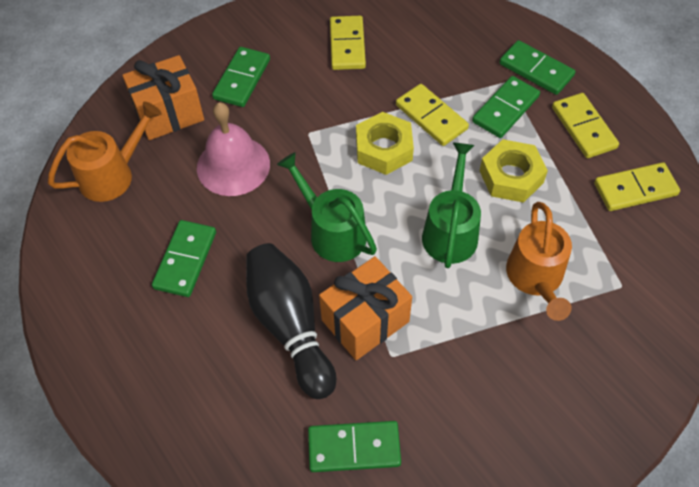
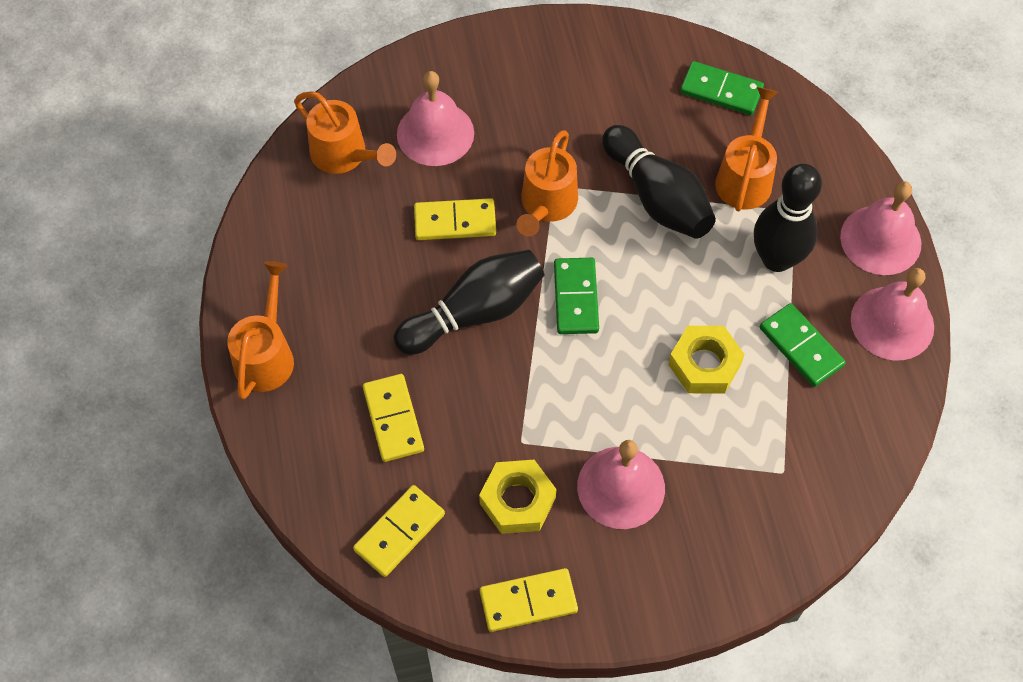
black bowling pin: [246,243,336,399] = 1 -> [394,250,544,355] [602,125,716,239] [754,164,822,272] = 3
green domino: [152,220,216,297] [212,47,270,107] [308,421,401,472] [472,76,540,138] [499,40,575,95] = 5 -> [554,258,599,334] [680,61,764,115] [760,303,846,387] = 3
green watering can: [277,152,377,262] [422,142,481,268] = 2 -> none = 0
orange gift: [122,55,204,140] [319,256,412,360] = 2 -> none = 0
orange watering can: [48,102,162,202] [506,202,572,321] = 2 -> [227,261,294,400] [294,91,396,174] [516,130,578,237] [715,87,778,211] = 4
pink bell: [197,102,270,196] = 1 -> [397,71,474,166] [577,440,665,529] [840,181,922,275] [851,268,934,360] = 4

